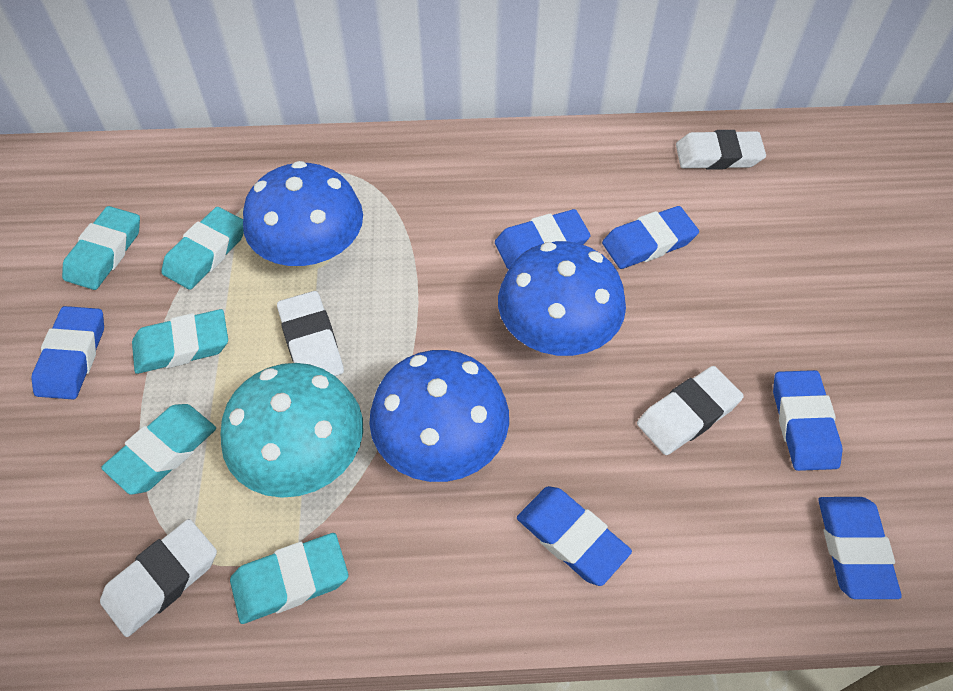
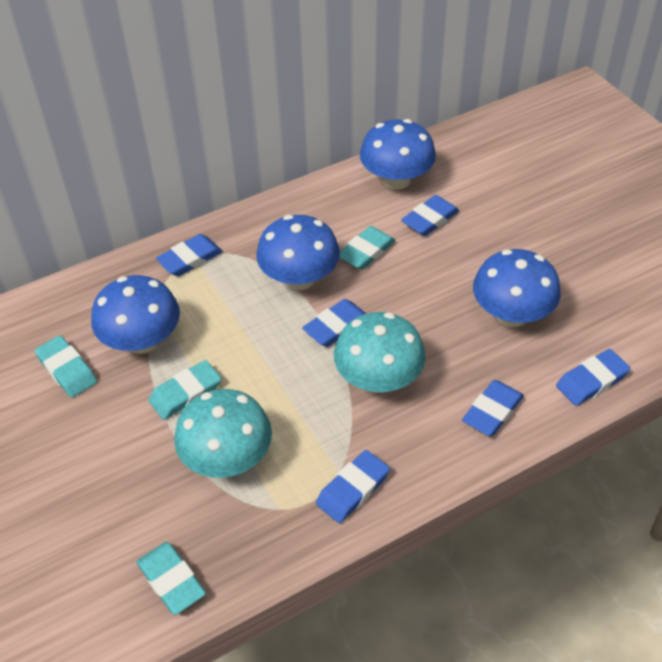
blue mushroom: [243,161,363,270] [369,350,509,482] [498,241,626,356] = 3 -> [91,275,180,354] [256,215,340,290] [360,119,436,190] [473,249,561,327] = 4
turquoise eraser: [62,206,140,290] [101,404,216,495] [132,309,228,374] [161,207,244,290] [230,533,348,624] = 5 -> [35,335,97,398] [136,542,206,615] [148,360,221,420] [339,226,396,270] = 4
turquoise mushroom: [220,363,363,498] = 1 -> [174,389,272,478] [334,312,426,393] = 2
white eraser: [100,519,217,637] [277,291,344,376] [637,366,744,455] [676,130,766,170] = 4 -> none = 0

